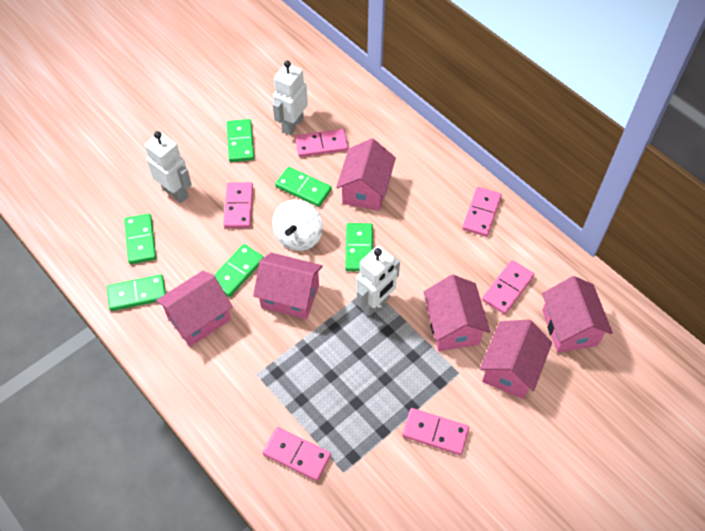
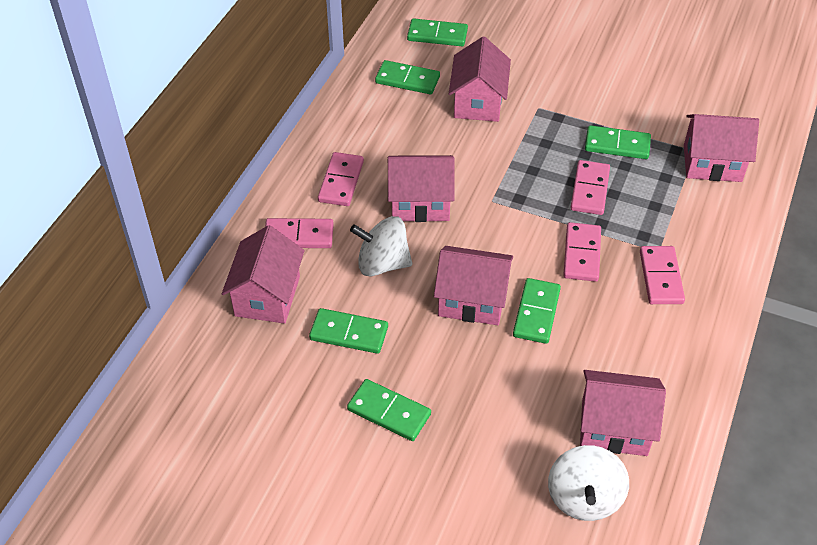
pink domino: [223,182,253,228] [262,427,331,481] [295,129,348,157] [402,408,469,455] [462,187,502,237] [482,260,535,314] = 6 -> [265,218,334,248] [318,152,364,206] [563,222,601,282] [570,160,610,215] [640,246,685,304] = 5
white robot: [145,131,192,203] [273,61,308,135] [356,246,400,316] = 3 -> none = 0
white spinning top: [272,199,323,251] = 1 -> [350,216,412,277] [548,445,629,521] = 2

